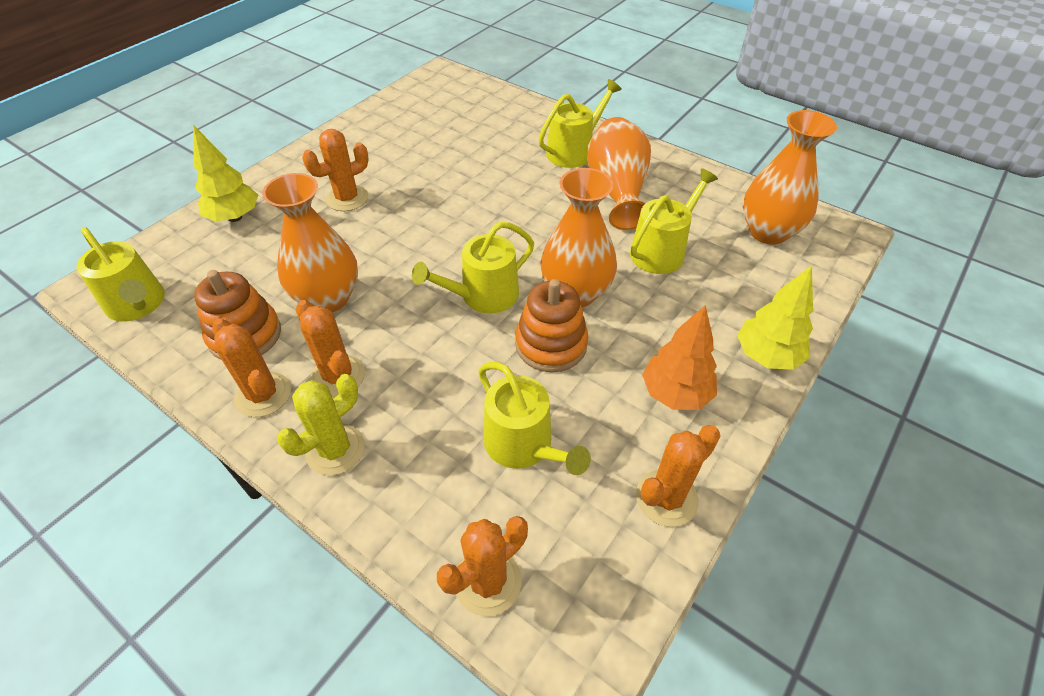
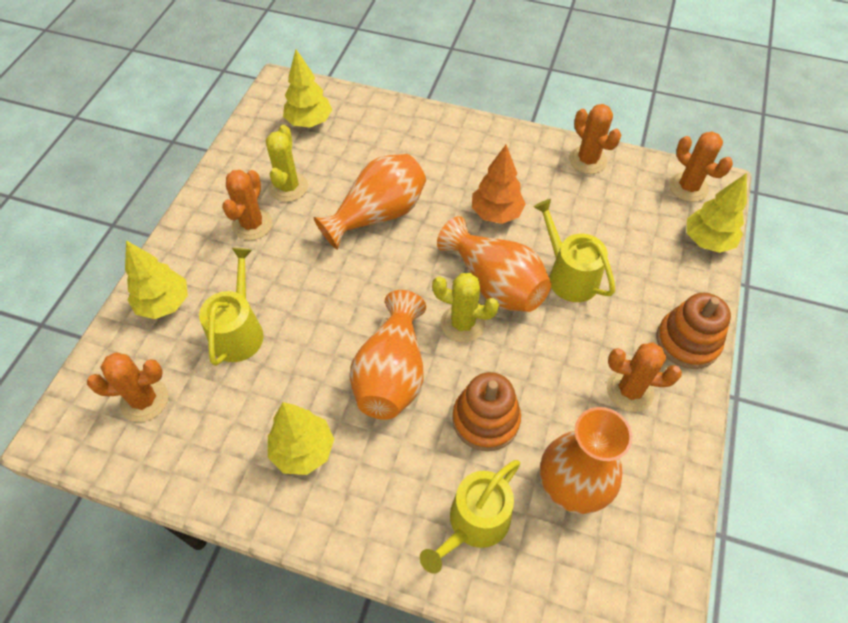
yellow cactus: [277,374,365,476] = 1 -> [266,125,308,202] [432,273,499,343] = 2
yellow tree: [193,125,258,222] [737,266,813,370] = 2 -> [125,240,188,319] [268,402,334,475] [283,49,332,127] [687,173,747,253] = 4
yellow watering can: [77,227,165,322] [412,221,534,313] [478,362,591,475] [538,79,622,168] [630,168,718,274] = 5 -> [199,248,264,366] [420,460,520,574] [534,199,615,302] = 3

